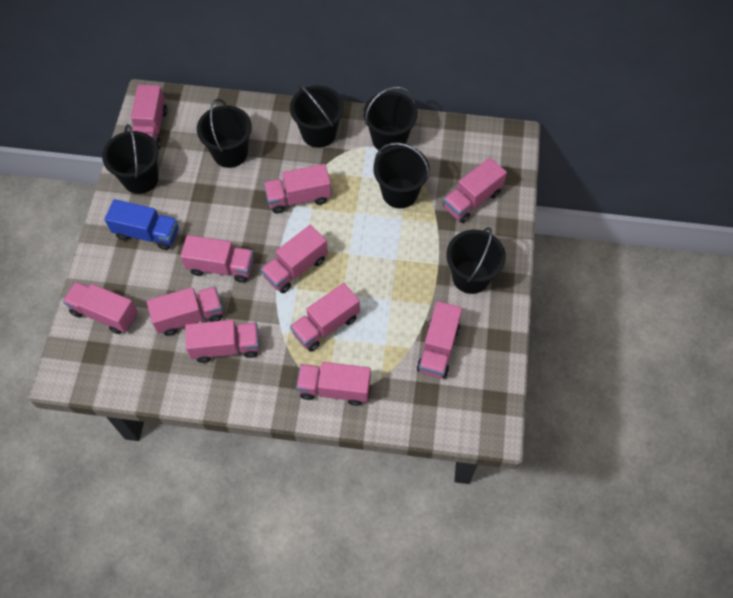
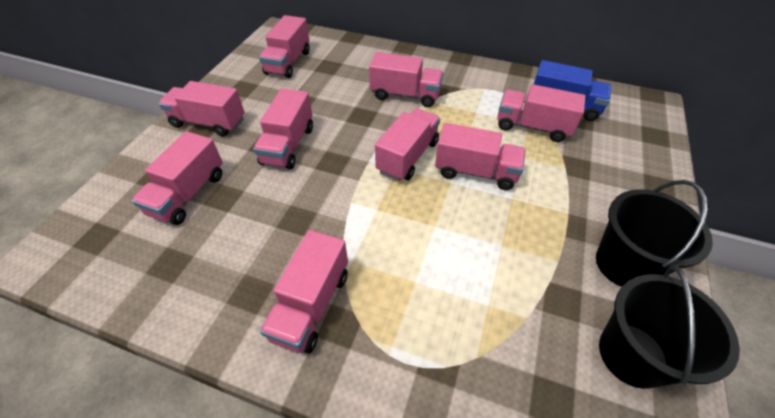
black bucket: [102,124,159,194] [197,99,252,168] [290,84,344,148] [363,87,418,152] [373,142,430,208] [446,227,506,294] = 6 -> [596,180,713,287] [599,265,740,389] = 2
pink truck: [63,281,138,334] [131,85,167,150] [147,286,223,336] [181,235,254,283] [185,320,259,363] [261,225,328,293] [264,164,331,214] [290,283,360,352] [296,362,371,406] [417,301,462,379] [443,157,507,223] = 11 -> [132,131,223,225] [159,81,245,136] [253,88,313,169] [259,15,310,78] [260,230,348,354] [369,52,443,107] [375,108,440,181] [435,123,526,190] [497,84,586,142] = 9

